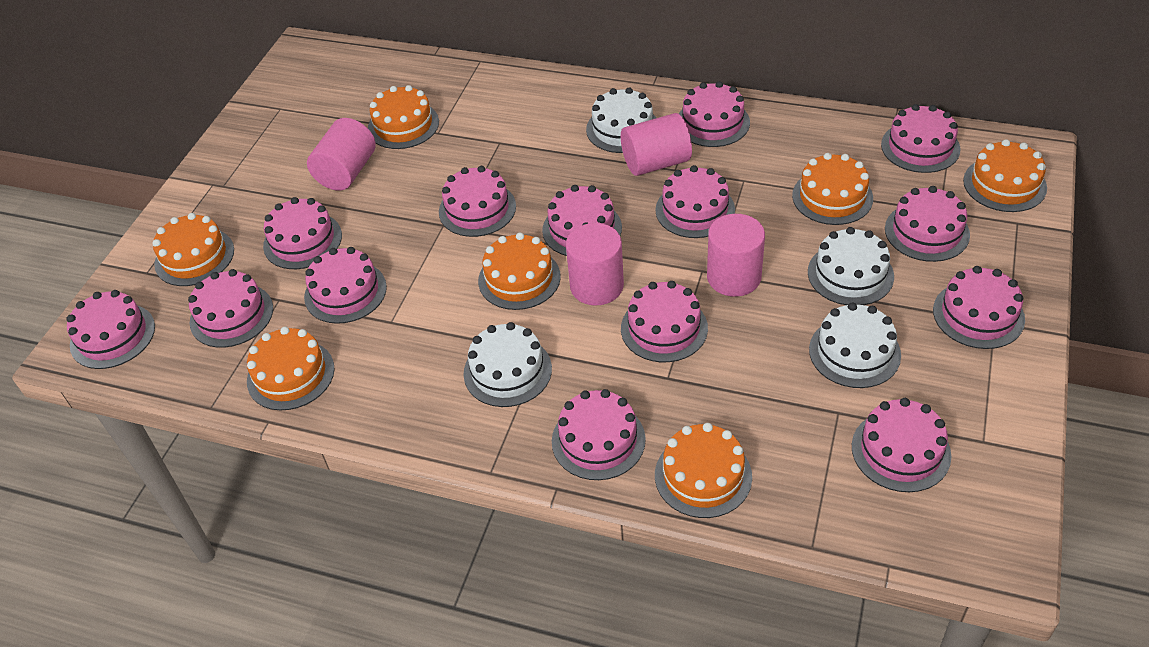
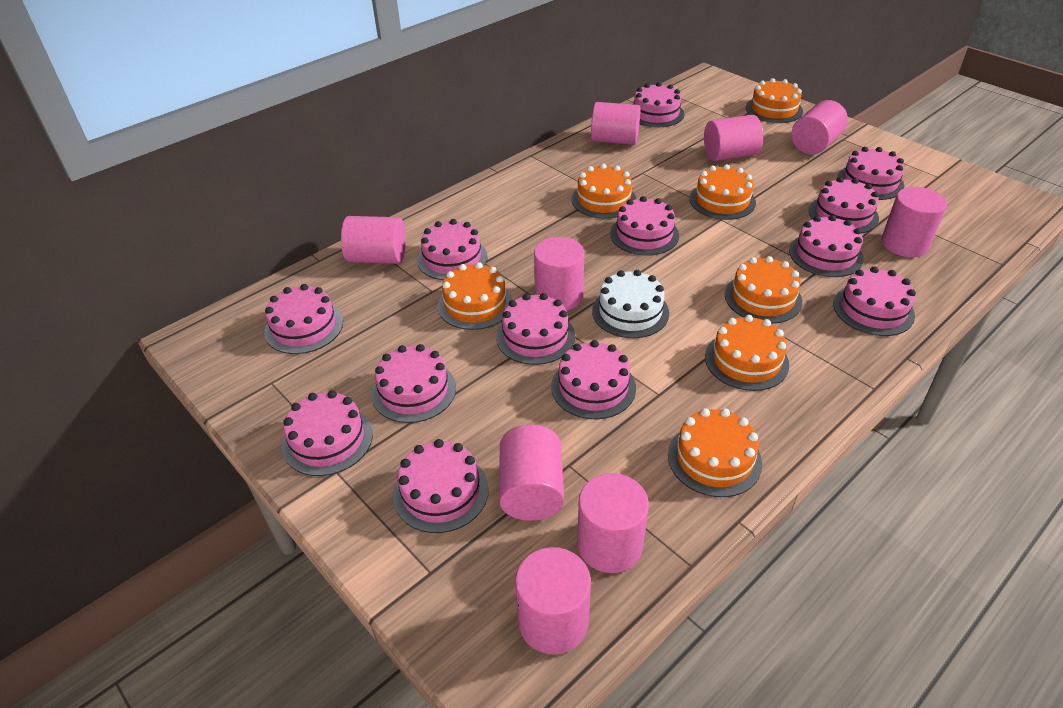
pink cake: [66,290,155,369] [188,269,273,348] [263,197,342,269] [304,247,387,324] [439,166,516,237] [542,185,622,256] [552,389,646,480] [621,281,708,362] [655,165,735,238] [679,81,750,147] [852,398,951,492] [881,104,960,173] [885,186,970,262] [933,266,1025,349] = 14 -> [264,284,343,354] [282,390,373,476] [371,344,456,423] [393,439,489,533] [417,219,488,280] [496,293,575,365] [551,340,636,419] [610,196,679,256] [634,82,684,127] [789,215,864,277] [809,177,879,234] [833,266,916,336] [837,147,904,200] = 13
pink cylinder: [307,118,376,191] [566,223,624,306] [621,113,692,176] [707,214,765,297] = 4 -> [341,216,406,264] [499,425,564,521] [515,547,591,655] [534,237,584,311] [577,473,649,573] [591,102,641,145] [704,115,763,161] [791,100,848,154] [881,187,947,257] = 9
white cake: [463,322,552,407] [586,87,656,153] [808,227,894,305] [809,303,901,388] = 4 -> [592,270,669,338] = 1

